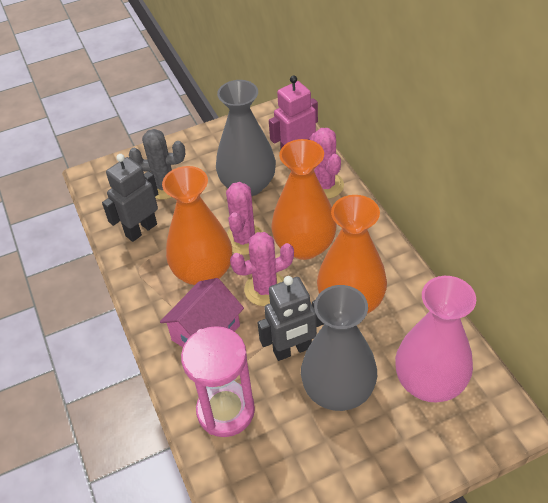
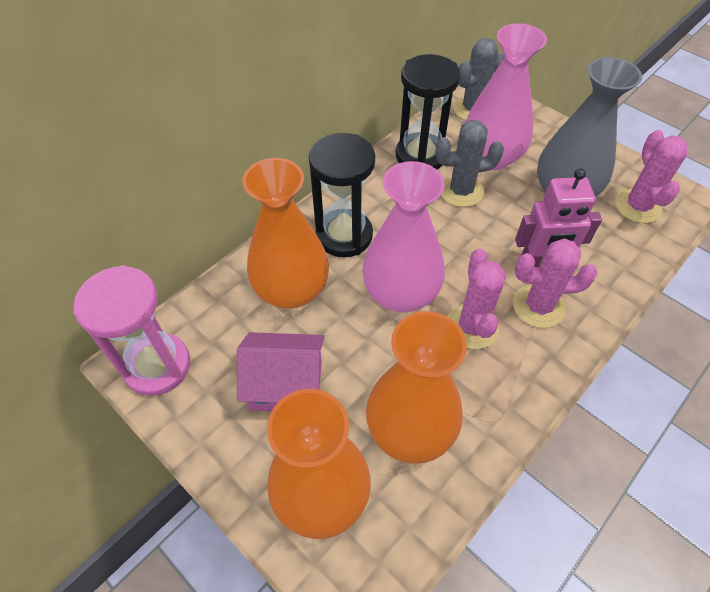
black hourglass: none = 0 -> [309,133,375,257] [396,54,461,169] = 2
grey cactus: [129,129,185,200] = 1 -> [435,120,504,207] [453,38,504,120] = 2
grey robot: [102,154,158,242] [257,276,324,361] = 2 -> none = 0
grey vase: [216,80,276,196] [301,285,377,411] = 2 -> [537,57,642,197] = 1
pink vase: [395,276,476,402] = 1 -> [362,161,445,312] [465,23,547,171] = 2

